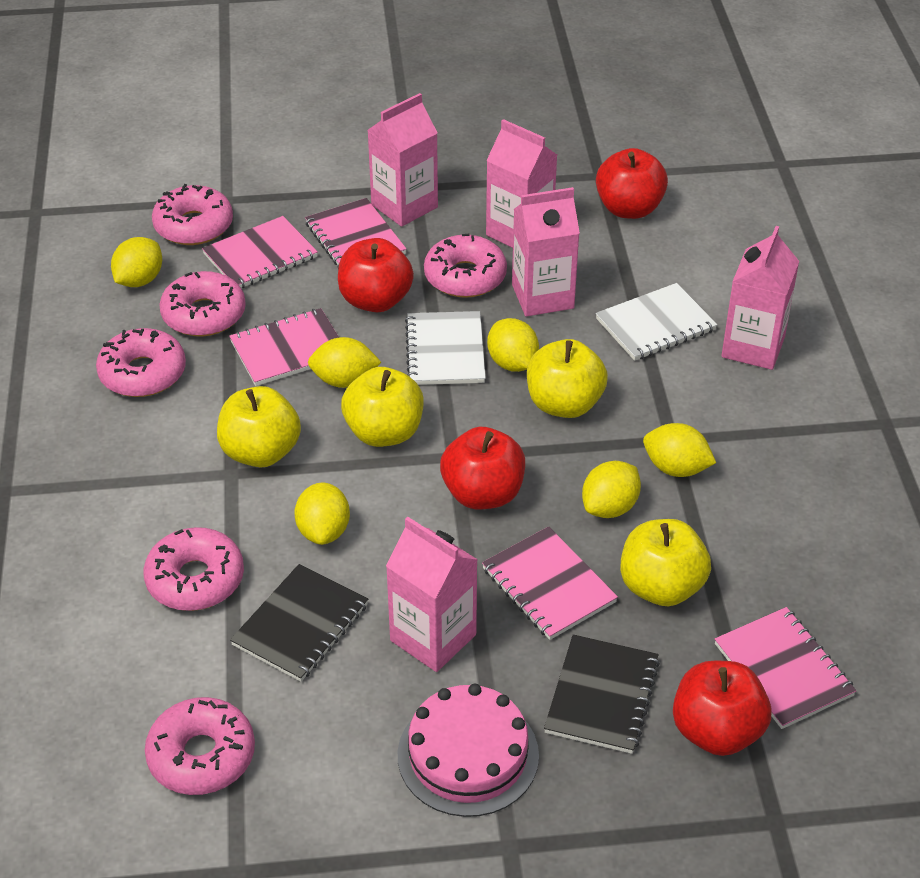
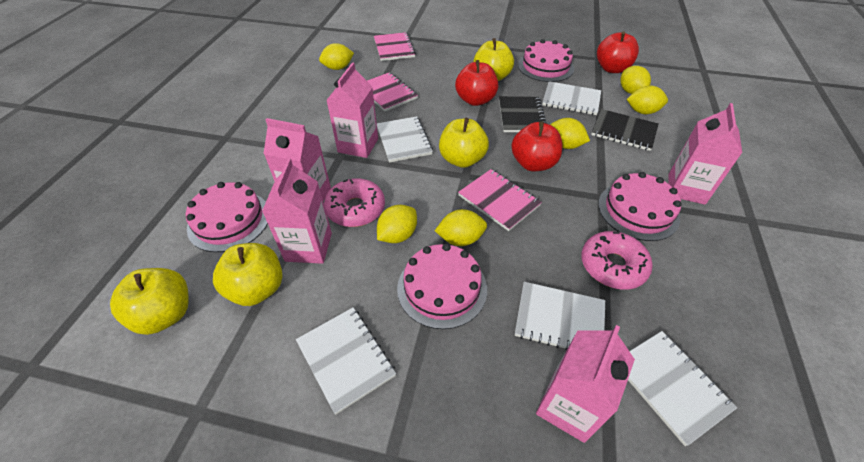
pink cake: [398,684,539,817] = 1 -> [186,182,268,252] [397,243,487,329] [518,39,574,82] [598,172,682,241] = 4
pink donut: [96,328,186,397] [143,527,244,611] [145,697,255,795] [152,184,233,245] [159,271,246,336] [424,234,507,298] = 6 -> [324,178,385,227] [581,231,653,290] = 2
pink notebook: [202,216,318,288] [229,308,339,386] [305,198,406,268] [482,526,618,640] [715,607,856,729] = 5 -> [367,72,418,111] [374,32,416,61] [458,169,542,231] = 3
red apple: [338,238,414,312] [440,427,525,509] [596,148,668,219] [673,661,772,756] = 4 -> [455,60,498,106] [511,122,562,171] [597,32,639,73] = 3
white notebook: [405,311,486,385] [596,283,717,361] = 2 -> [296,307,396,414] [377,116,433,163] [515,282,605,350] [542,81,601,115] [628,331,737,446] = 5

